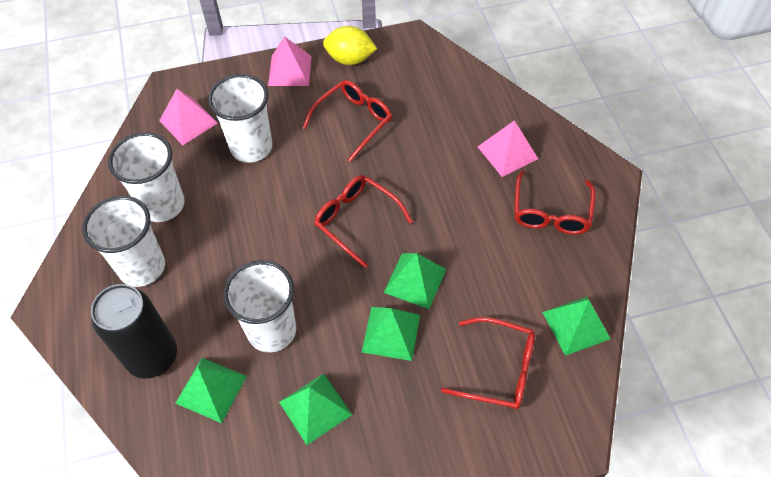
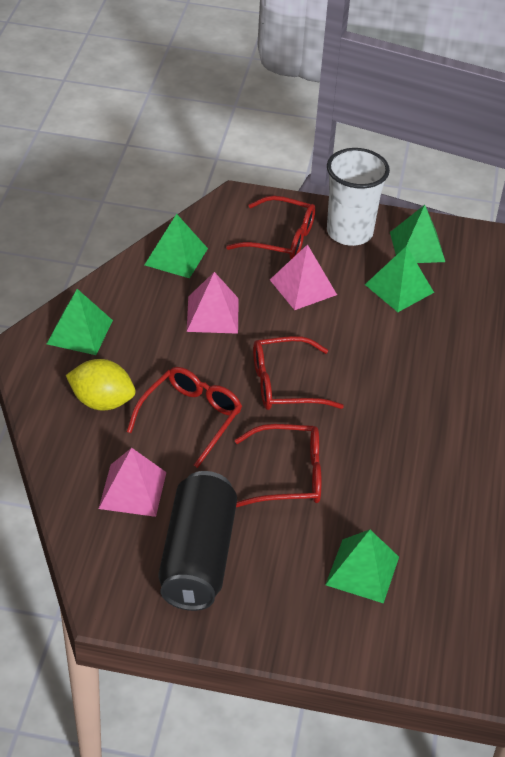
white cup: [82,196,165,287] [108,132,185,222] [208,74,272,163] [223,260,296,352] = 4 -> [327,148,390,246] = 1

